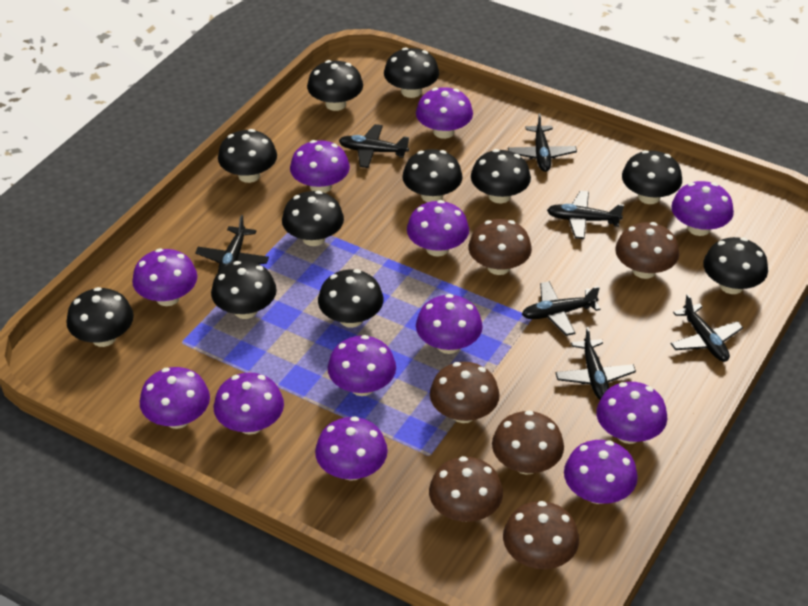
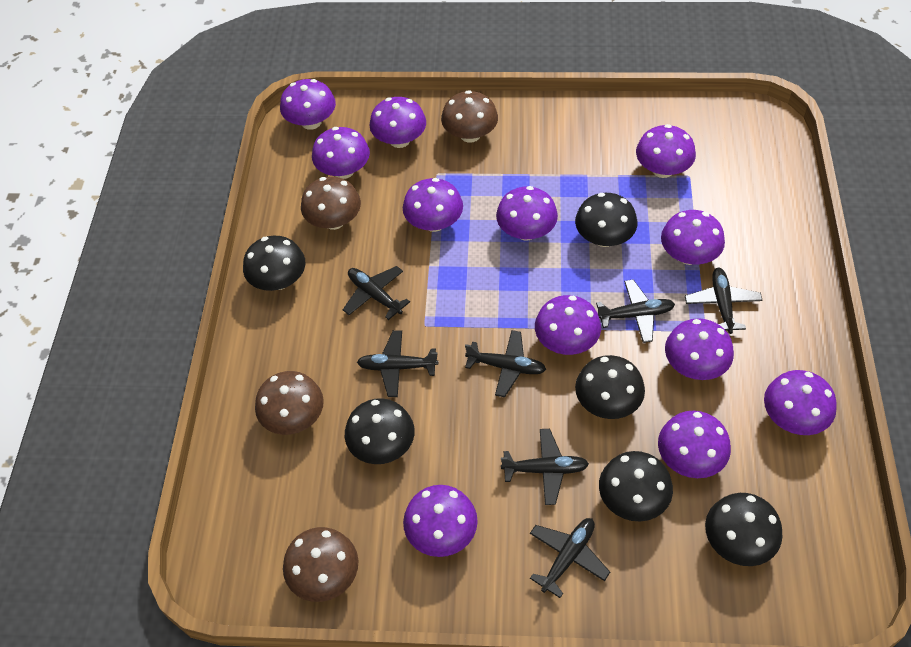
black mushroom: [66,287,134,347] [211,261,277,319] [218,129,277,183] [282,191,344,246] [307,60,363,111] [318,269,383,328] [384,47,439,98] [402,149,463,202] [471,149,531,203] [622,150,682,204] [703,237,768,294] = 11 -> [243,236,305,291] [345,398,415,464] [575,193,637,247] [575,355,645,419] [599,451,673,521] [705,493,783,566] = 6
brown mushroom: [429,456,503,522] [430,362,500,423] [468,219,532,275] [492,411,564,475] [503,501,579,569] [615,222,679,279] = 6 -> [255,371,324,435] [283,527,358,602] [301,176,361,230] [441,90,498,143] = 4

